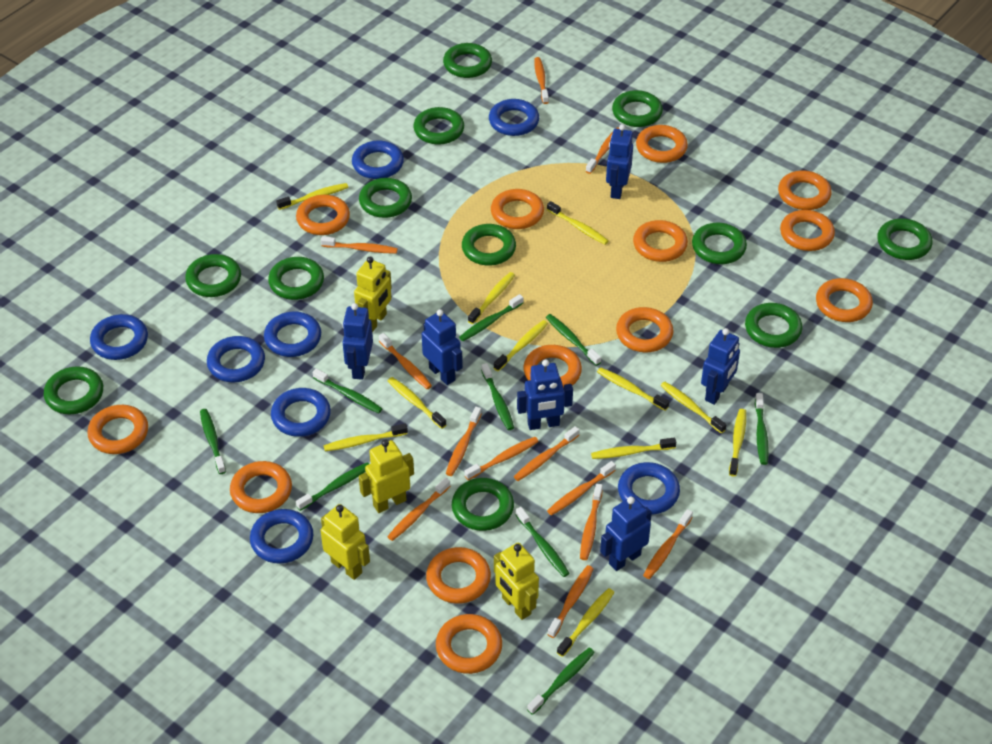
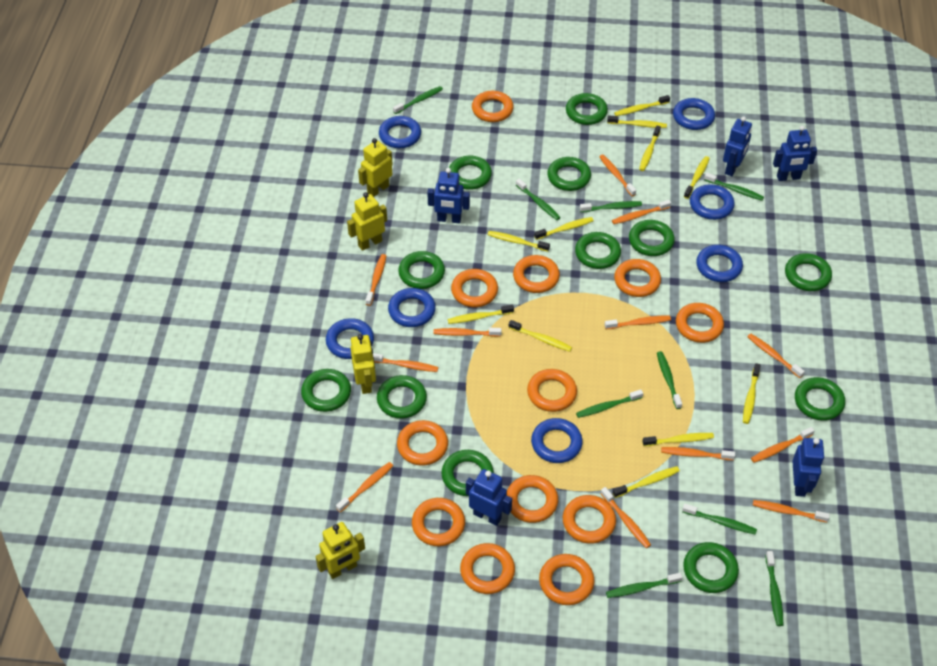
blue ring: [90,314,148,360] [207,336,265,382] [250,509,313,564] [264,312,321,357] [271,388,331,437] [352,141,404,179] [489,99,539,136] [618,462,680,514] = 8 -> [326,318,374,359] [379,116,421,148] [388,288,436,327] [531,418,583,463] [673,98,715,130] [690,184,734,220] [696,245,743,282] = 7
blue robot: [342,303,373,380] [422,309,463,385] [517,359,573,430] [600,496,652,571] [606,124,633,199] [701,328,740,405] = 6 -> [427,168,470,223] [466,469,512,526] [723,116,752,176] [773,126,817,181] [792,438,824,497] = 5
orange ring: [87,405,148,454] [230,461,292,513] [296,195,350,235] [426,547,491,604] [436,614,502,674] [491,189,544,229] [523,345,582,388] [616,307,673,352] [633,220,688,262] [636,125,688,163] [778,170,832,210] [780,210,835,251] [816,278,873,322] = 13 -> [397,420,448,466] [412,498,465,546] [451,269,498,307] [460,543,515,594] [472,91,514,122] [507,475,558,523] [513,255,560,293] [527,369,577,412] [539,554,594,605] [563,495,616,544] [614,259,661,297] [676,303,724,343] = 12

